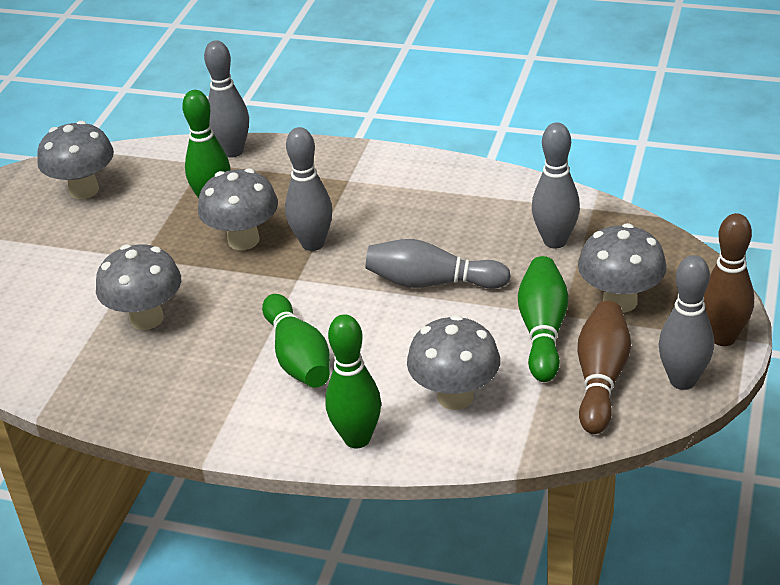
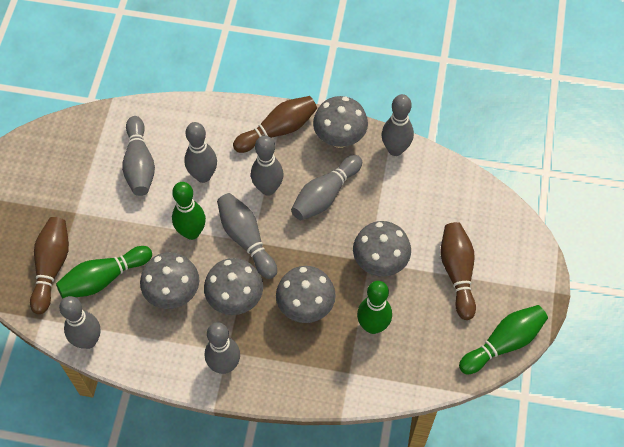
brown bowling pin: [578,301,631,434] [704,213,754,346] = 2 -> [30,217,69,314] [233,96,317,153] [441,222,476,320] = 3
grey bowling pin: [204,40,249,157] [285,127,332,251] [366,239,511,289] [532,122,580,249] [659,255,714,390] = 5 -> [59,296,101,349] [122,116,155,196] [184,122,217,183] [205,322,240,374] [217,193,277,279] [251,136,283,196] [291,155,362,220] [382,94,414,156] = 8

